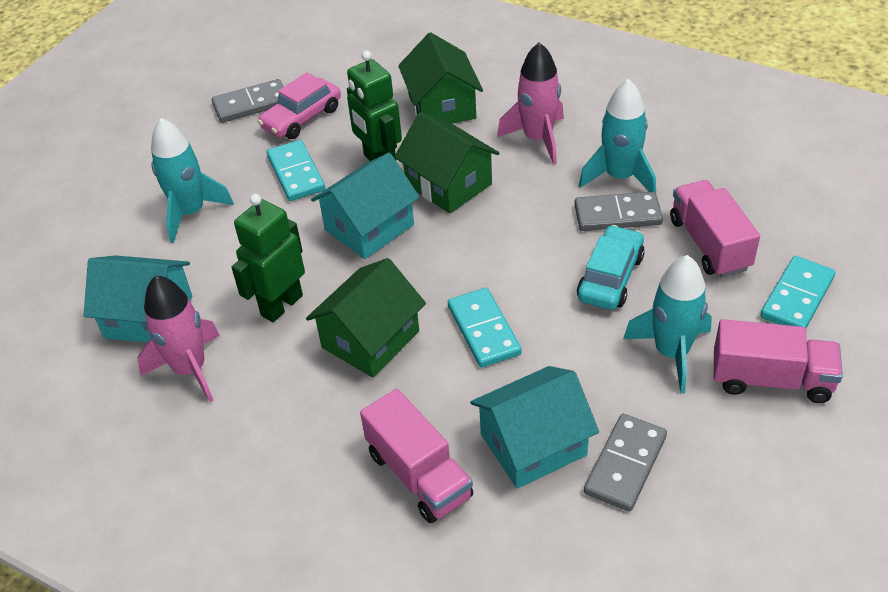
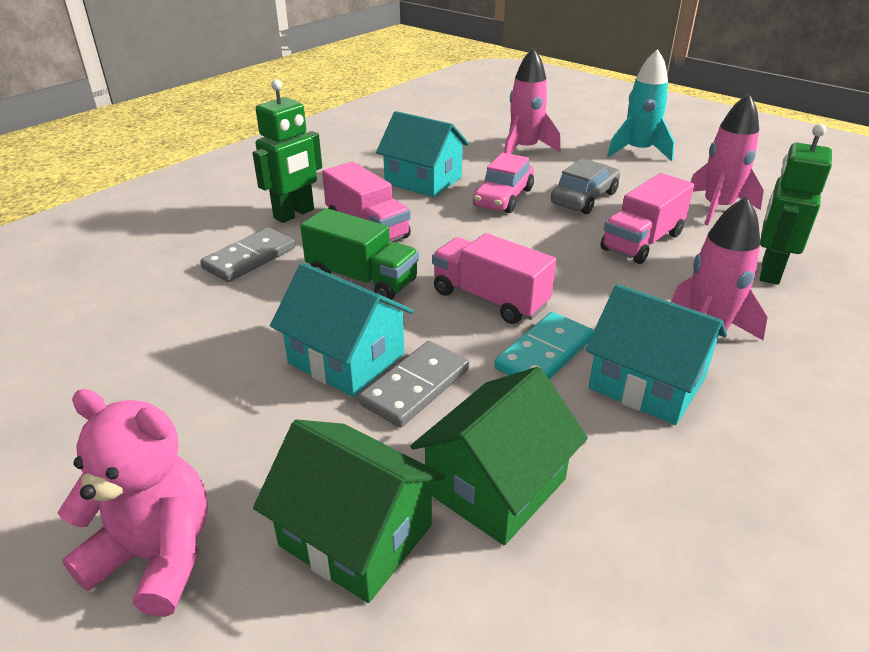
green house: [306,258,426,378] [394,112,499,213] [398,32,483,124] = 3 -> [253,419,445,603] [411,367,588,545] = 2
green truck: none = 0 -> [300,208,419,300] = 1
grey car: none = 0 -> [551,158,620,214] = 1
grey domino: [212,79,283,123] [574,191,663,231] [584,414,667,512] = 3 -> [200,227,295,282] [358,341,469,428] = 2
pink rocket: [137,275,220,402] [497,42,564,165] = 2 -> [504,48,561,154] [671,196,768,340] [691,93,764,226] = 3
pink teddy bear: none = 0 -> [58,389,208,617] = 1
turquoise car: [577,225,645,310] = 1 -> none = 0
turquoise domino: [267,140,325,201] [448,288,522,368] [760,256,835,328] = 3 -> [494,312,593,379] = 1
turquoise rocket: [151,118,234,243] [579,79,656,192] [623,255,712,393] = 3 -> [607,49,675,161] = 1

